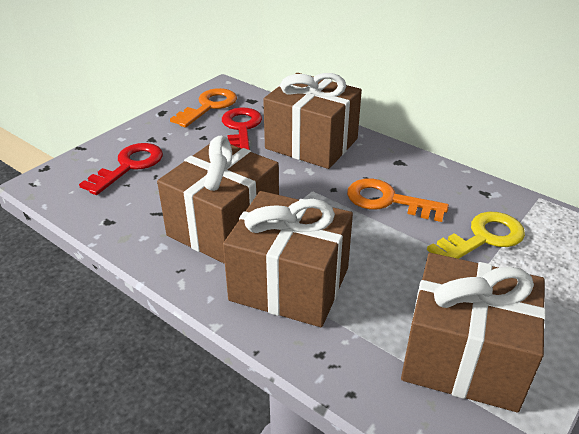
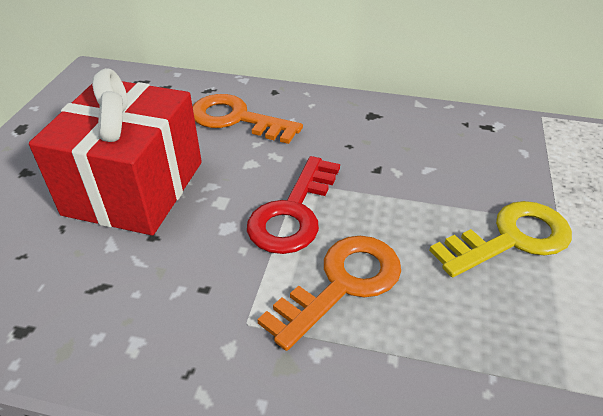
brown gift: [157,136,279,264] [223,191,353,327] [263,73,362,169] [401,253,546,412] = 4 -> none = 0
red gift: none = 0 -> [29,68,202,235] = 1
red key: [79,143,163,195] [222,108,262,150] = 2 -> [247,156,340,254] = 1

